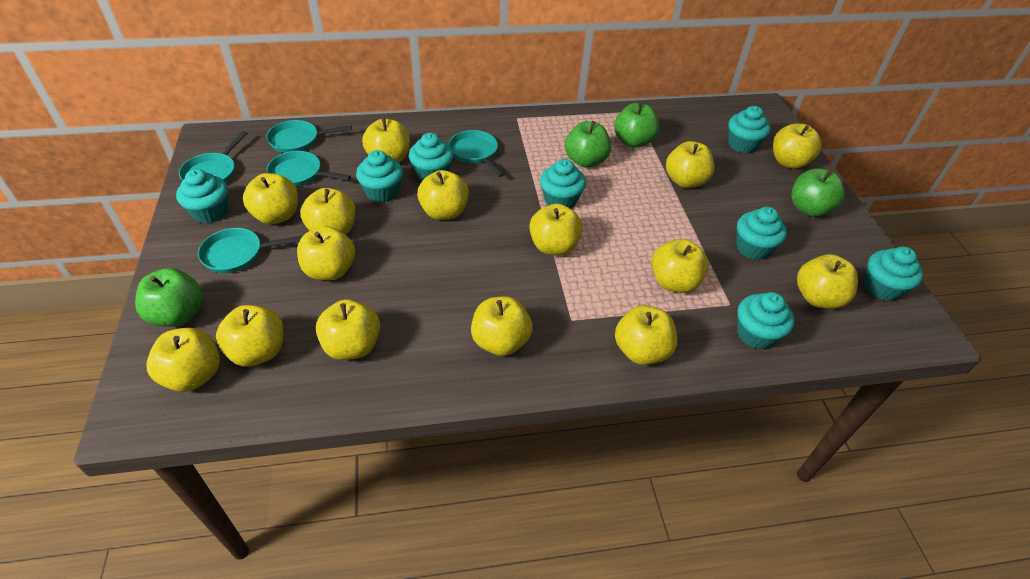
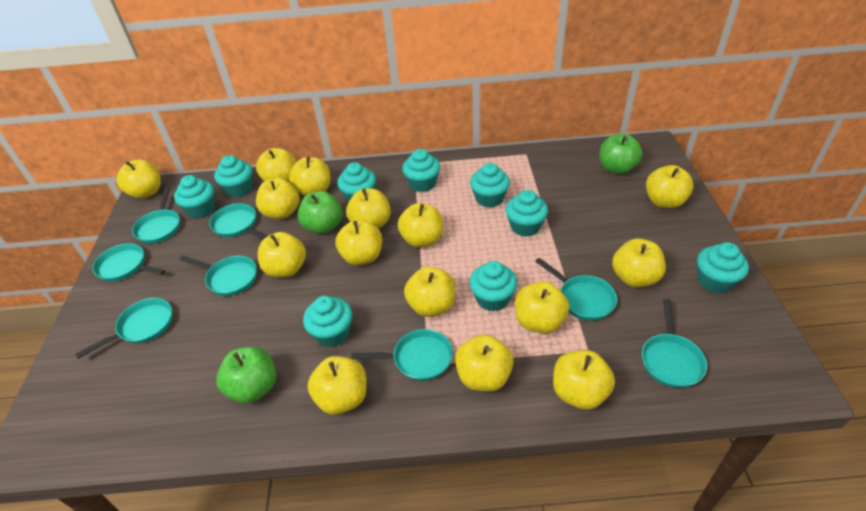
green apple: [135,268,203,327] [565,121,611,168] [614,102,659,148] [791,168,845,217] = 4 -> [216,347,277,404] [298,191,342,234] [600,134,643,174] = 3
turquoise cupcake: [176,169,228,223] [356,150,403,203] [409,133,454,181] [540,159,586,209] [728,106,770,154] [736,207,787,260] [737,292,795,350] [864,246,923,301] = 8 -> [174,175,215,218] [214,155,252,197] [303,296,352,347] [337,162,376,203] [402,149,440,192] [469,261,517,311] [470,163,510,208] [505,190,548,237] [697,242,749,294] = 9
turquoise pan: [179,131,248,183] [198,228,302,273] [266,120,352,153] [267,151,351,187] [449,130,504,177] = 5 -> [75,298,173,359] [92,243,165,282] [132,187,180,244] [179,255,257,296] [209,203,266,240] [351,329,453,381] [535,258,617,321] [642,299,707,388] = 8

